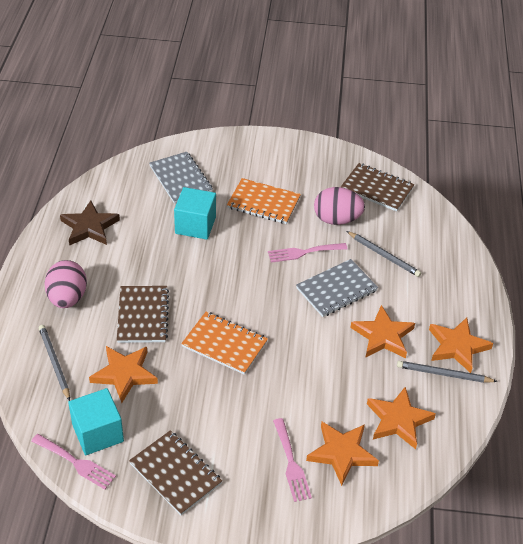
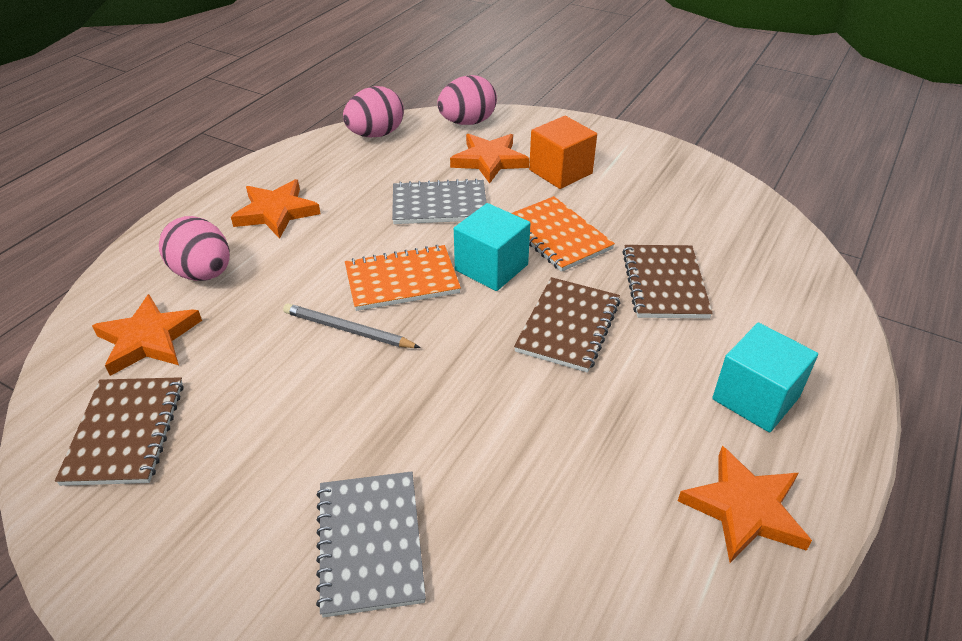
brown star: [60,201,120,246] = 1 -> none = 0
grey pencil: [39,325,70,401] [347,231,421,277] [397,361,498,383] = 3 -> [283,303,421,348] = 1
orange cube: none = 0 -> [529,116,597,189] = 1
orange star: [89,346,158,403] [306,422,379,486] [350,305,415,358] [367,387,436,449] [429,318,493,373] = 5 -> [92,294,202,376] [231,179,321,239] [450,134,529,184] [678,446,812,563] = 4
pink egg: [45,260,87,308] [314,187,365,225] = 2 -> [159,216,230,281] [343,86,404,138] [437,75,497,125] = 3
pink fork: [31,434,116,489] [268,243,348,263] [273,418,312,502] = 3 -> none = 0

